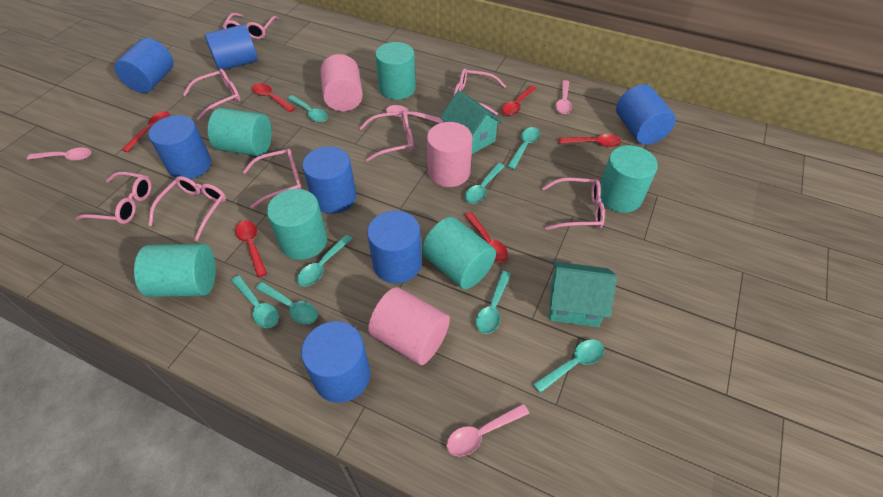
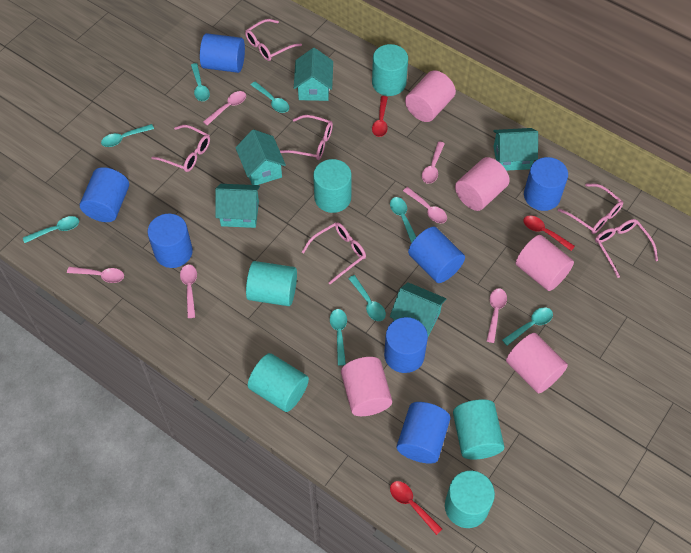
pink cylinder: [321,54,363,112] [368,287,450,365] [427,122,472,187] = 3 -> [341,357,392,416] [405,70,456,122] [455,157,510,211] [506,333,568,393] [516,235,574,291] = 5
pink glasses: [75,172,152,224] [148,176,226,241] [183,69,240,120] [223,13,279,39] [243,149,302,209] [359,110,414,162] [454,68,506,115] [542,178,605,230] = 8 -> [151,125,210,172] [245,19,302,61] [280,115,333,160] [302,222,366,284] [558,184,623,234] [595,219,658,278] = 6
pink spoon: [27,147,91,161] [386,105,443,123] [446,404,529,457] [555,80,573,114] = 4 -> [67,267,124,283] [180,265,197,318] [203,91,246,126] [403,187,447,223] [422,141,445,184] [487,288,507,343] = 6
red spoon: [122,111,170,152] [235,220,267,277] [252,83,295,112] [464,212,508,262] [502,86,537,116] [558,134,622,147] = 6 -> [372,96,388,137] [390,481,442,535] [524,215,575,251] = 3
turquoise house: [440,90,503,154] [549,261,617,327] = 2 -> [215,184,260,228] [235,129,286,185] [294,48,333,101] [390,282,446,336] [493,128,538,171] = 5

